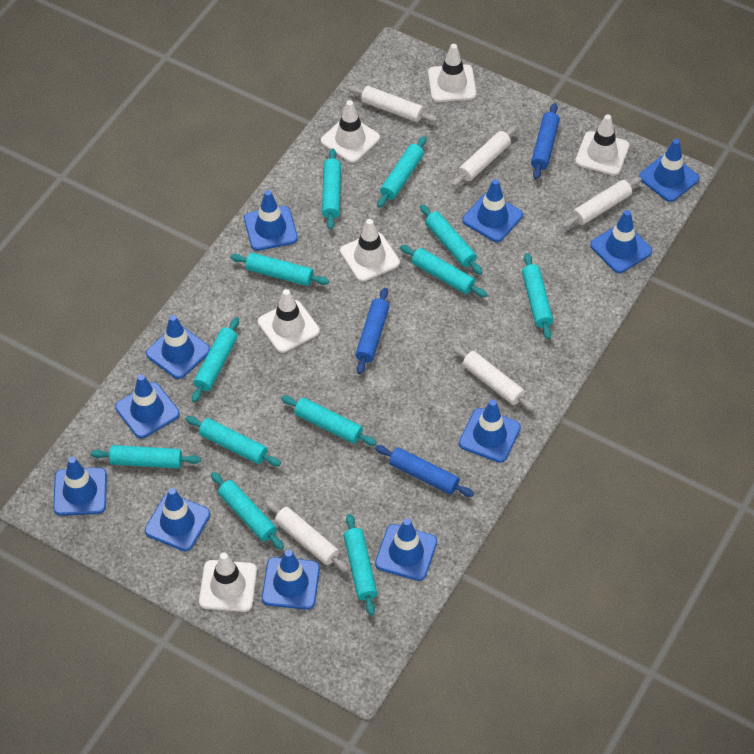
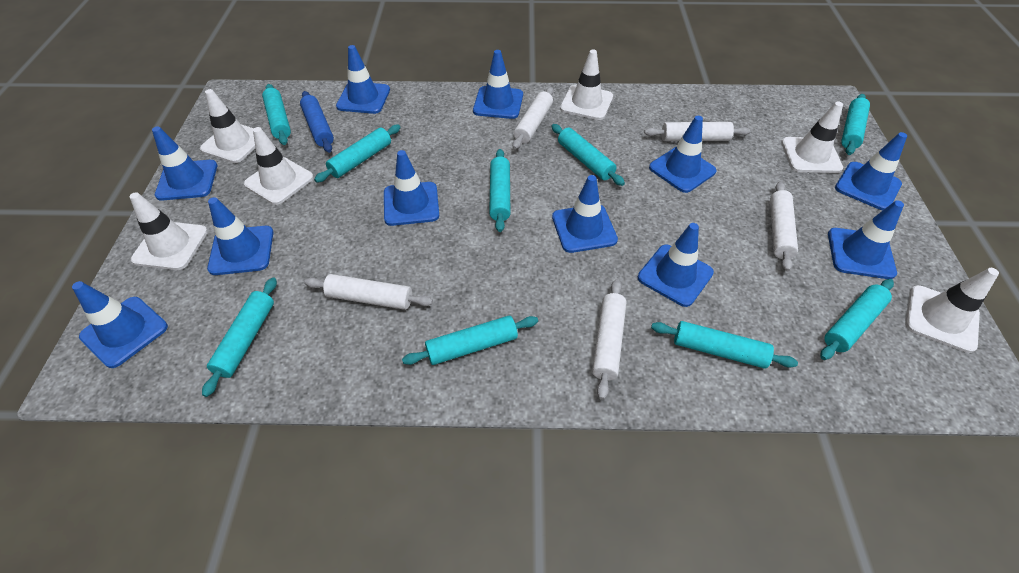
blue rolling pin: [355,288,390,374] [375,445,474,497] [531,103,560,179] = 3 -> [300,91,334,153] = 1
turquoise rolling pin: [90,445,201,469] [186,416,281,466] [192,317,239,402] [211,472,284,550] [230,253,329,286] [281,395,377,446] [322,149,341,230] [344,514,377,616] [377,136,426,208] [400,245,487,297] [420,204,483,275] [522,253,553,339] = 12 -> [202,277,277,397] [262,84,291,145] [314,125,401,183] [402,316,538,365] [489,149,511,232] [551,124,625,186] [651,321,798,369] [821,279,894,360] [841,94,870,155] = 9

